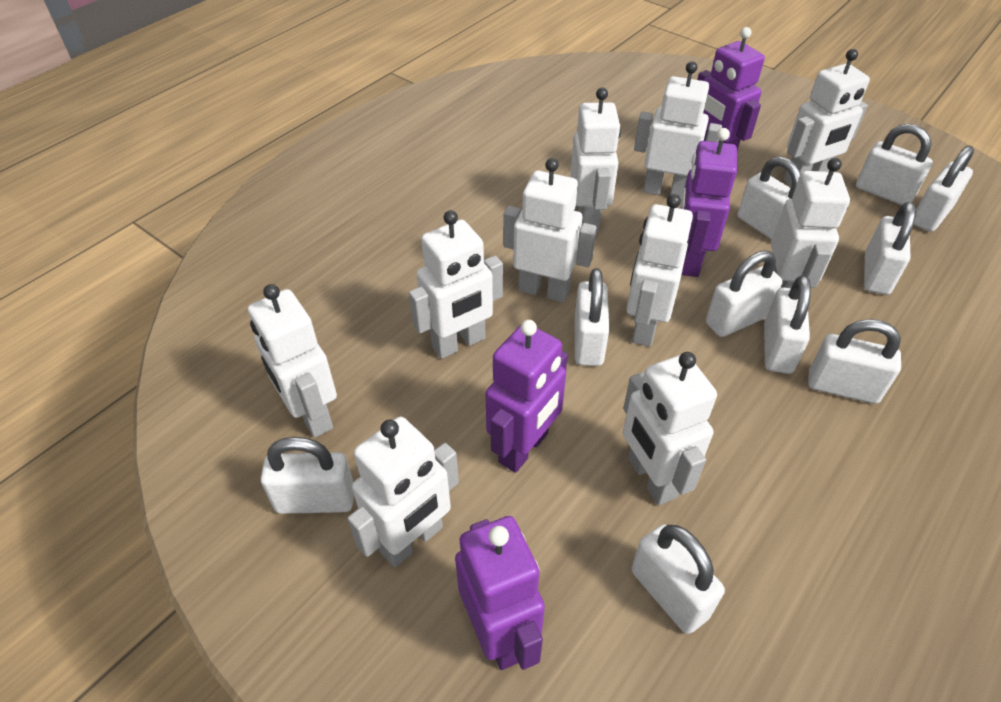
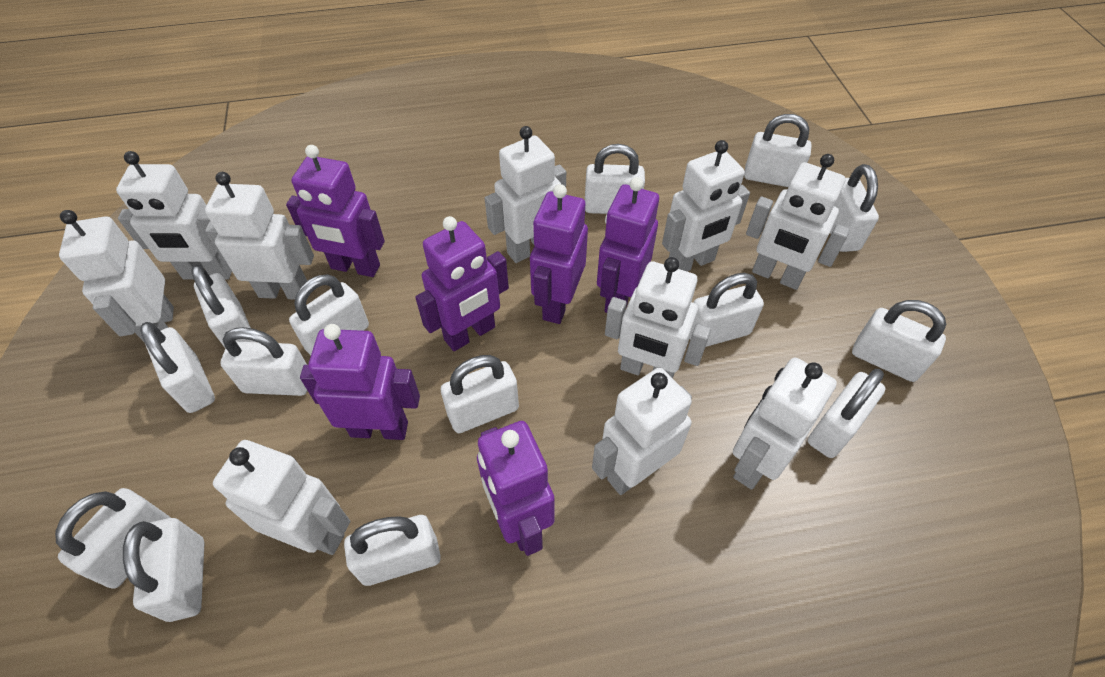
purple robot: [455,516,545,670] [485,320,568,473] [680,128,737,277] [697,27,765,150] = 4 -> [286,145,385,277] [300,324,420,440] [415,216,509,351] [477,421,555,556] [530,184,588,324] [597,177,659,313] = 6
white padlock: [261,437,354,514] [575,268,609,366] [631,524,725,634] [706,250,782,337] [738,156,801,240] [764,275,811,374] [808,319,901,404] [856,124,933,205] [864,202,916,295] [914,146,974,232] = 10 -> [55,488,171,589] [123,518,205,622] [140,322,215,413] [191,265,255,348] [220,327,307,396] [289,274,369,355] [344,515,441,586] [441,355,519,433] [585,144,645,214] [689,273,764,347] [744,114,812,187] [808,369,886,458] [830,164,879,252] [852,300,946,382] = 14

